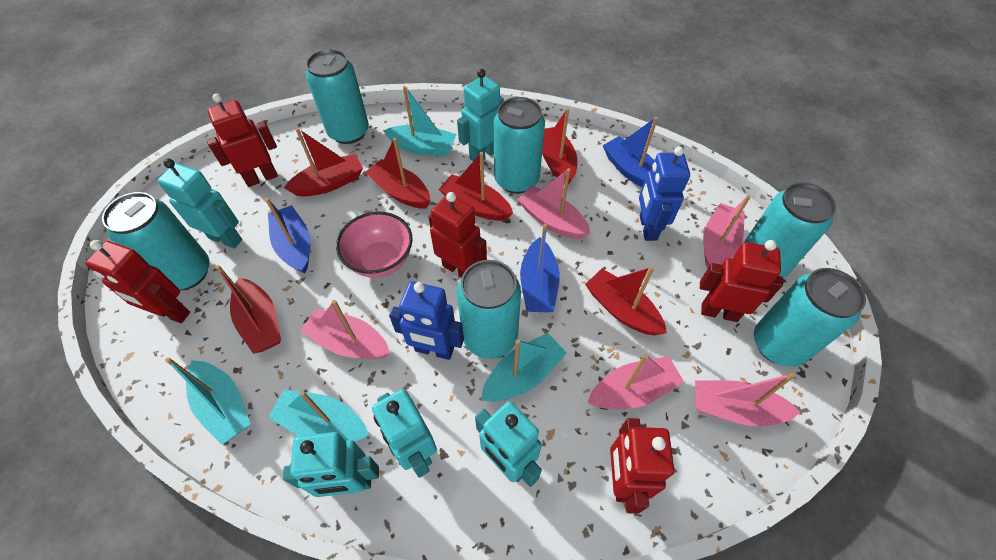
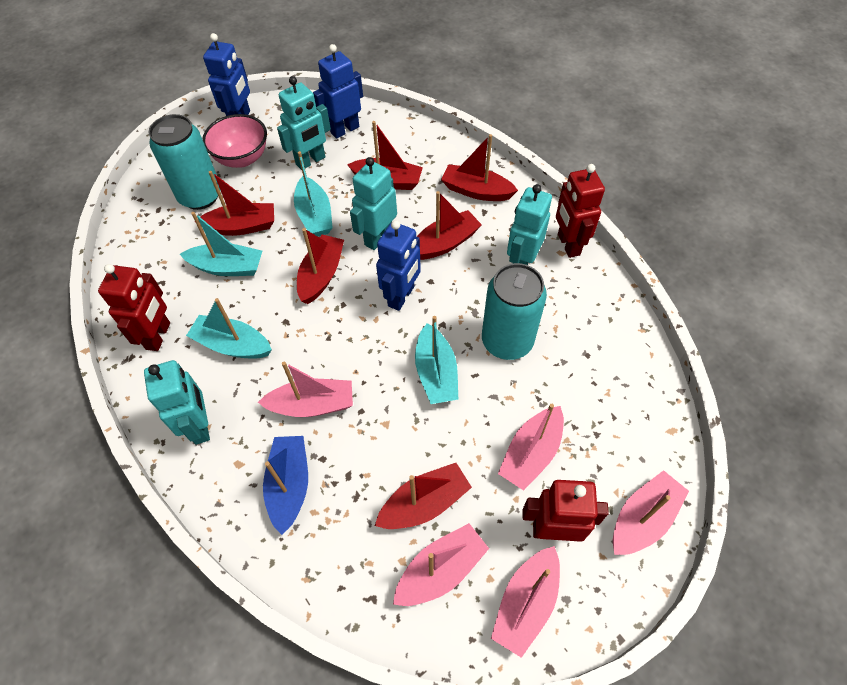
blue boat: [265,198,310,273] [520,224,560,312] [603,117,658,187] = 3 -> [263,436,308,535] = 1
blue robot: [389,281,464,360] [639,146,690,241] = 2 -> [203,33,250,116] [313,44,363,139] [376,220,421,311] = 3
red robot: [85,240,190,323] [207,93,278,187] [428,192,487,278] [610,418,674,514] [700,240,783,322] = 5 -> [98,264,170,351] [523,480,609,542] [556,164,605,258] = 3
turquoise can: [102,192,209,290] [306,49,369,144] [457,260,521,359] [494,97,545,194] [744,182,836,278] [754,268,866,367] = 6 -> [149,114,221,210] [482,263,547,360] = 2
turquoise robot: [157,159,242,249] [283,432,379,497] [372,389,437,478] [457,69,504,161] [475,401,542,487] = 5 -> [144,360,210,445] [277,76,331,170] [350,157,397,250] [507,184,552,265] = 4

